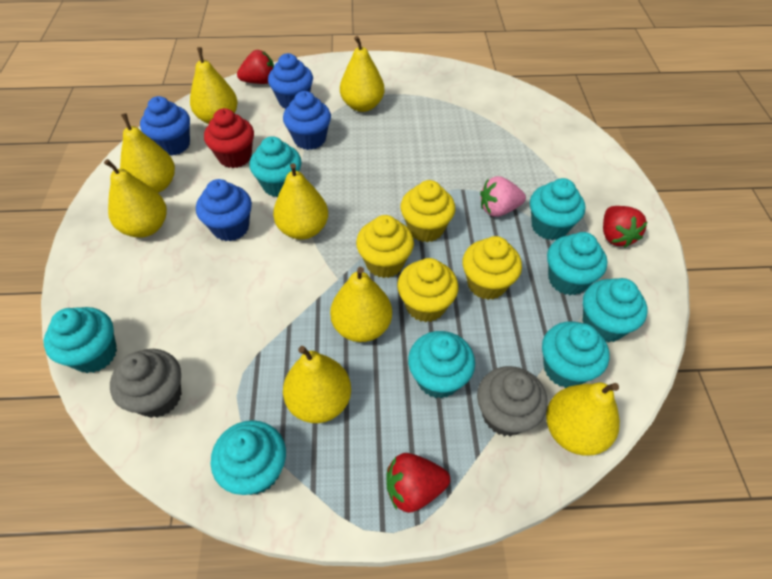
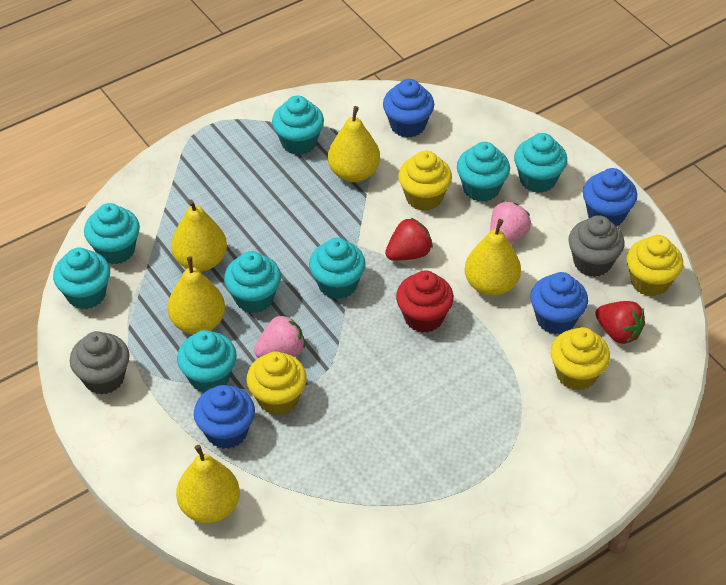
pink strawberry: [480,176,526,217] = 1 -> [254,315,305,358] [490,201,531,243] = 2
red strawberry: [237,50,274,84] [386,453,450,513] [603,206,648,248] = 3 -> [385,217,433,261] [595,301,645,344] = 2
yellow pear: [104,159,167,238] [120,113,175,193] [190,47,238,124] [273,163,328,240] [283,346,351,423] [330,267,392,342] [340,36,384,112] [546,382,620,455] = 8 -> [168,257,225,335] [171,199,227,272] [176,445,240,523] [328,106,380,182] [465,219,521,296] = 5

